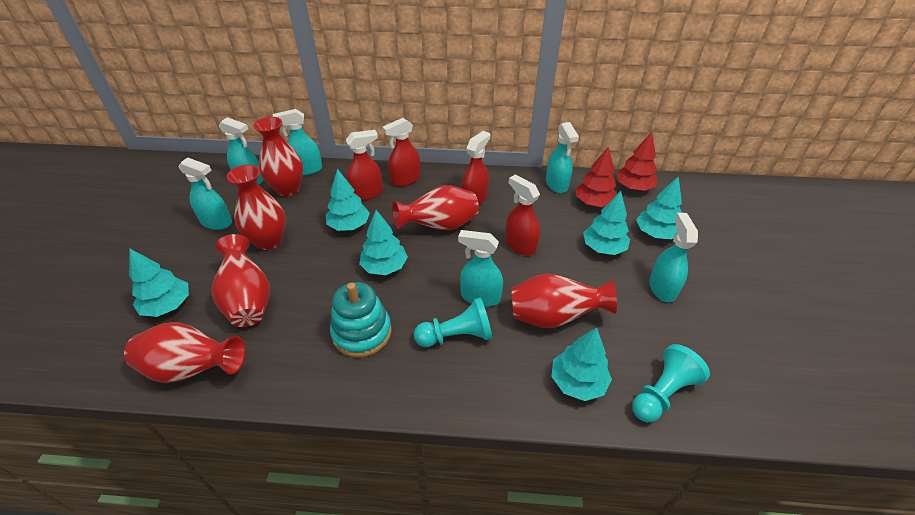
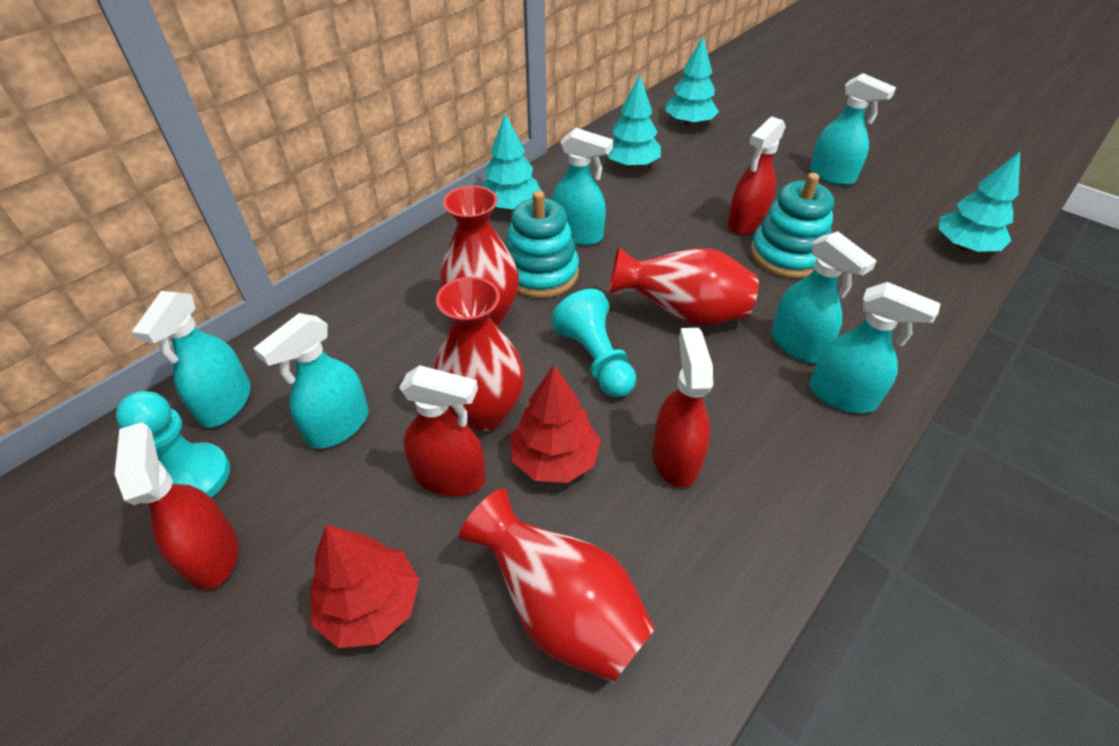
red vase: [124,322,246,383] [212,234,270,327] [227,165,286,250] [253,117,303,196] [392,185,479,230] [511,274,617,328] = 6 -> [434,277,524,431] [440,186,519,326] [459,488,655,683] [609,246,759,326] = 4
turquoise stacking toy: [330,282,392,358] = 1 -> [505,190,579,298] [751,173,834,278] = 2
turquoise tree: [129,248,189,317] [326,169,370,231] [359,210,408,275] [551,327,612,401] [583,191,630,255] [636,176,682,239] = 6 -> [482,113,541,210] [607,75,661,169] [665,37,719,126] [938,152,1020,252] = 4

